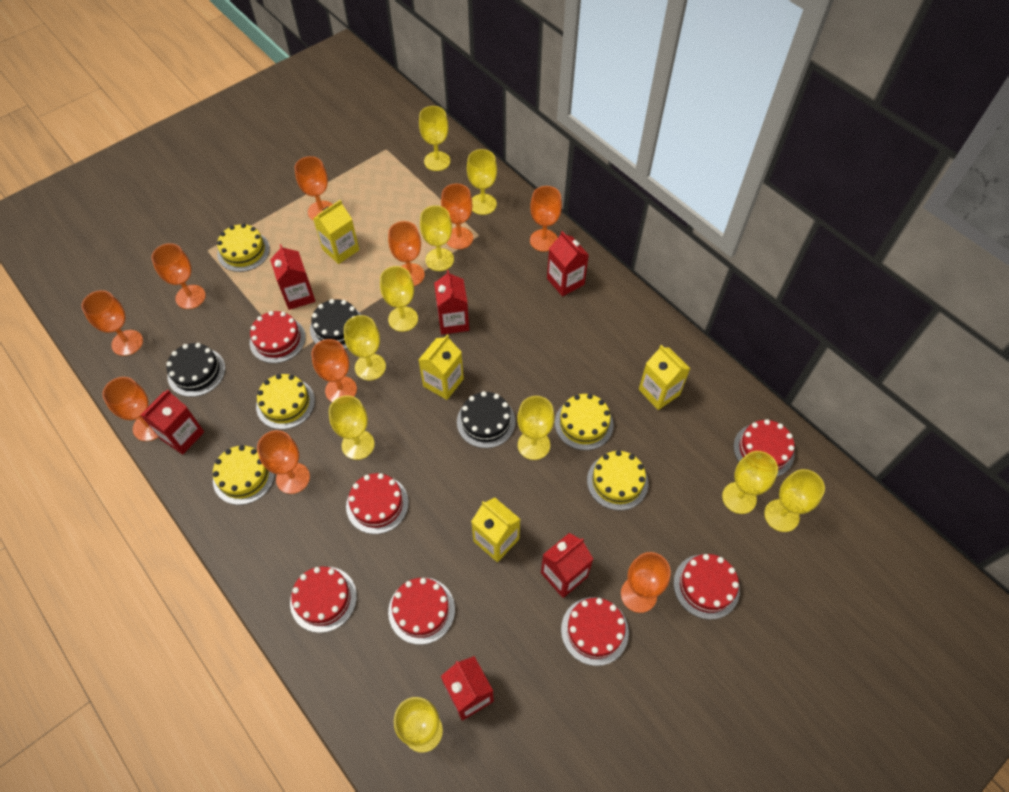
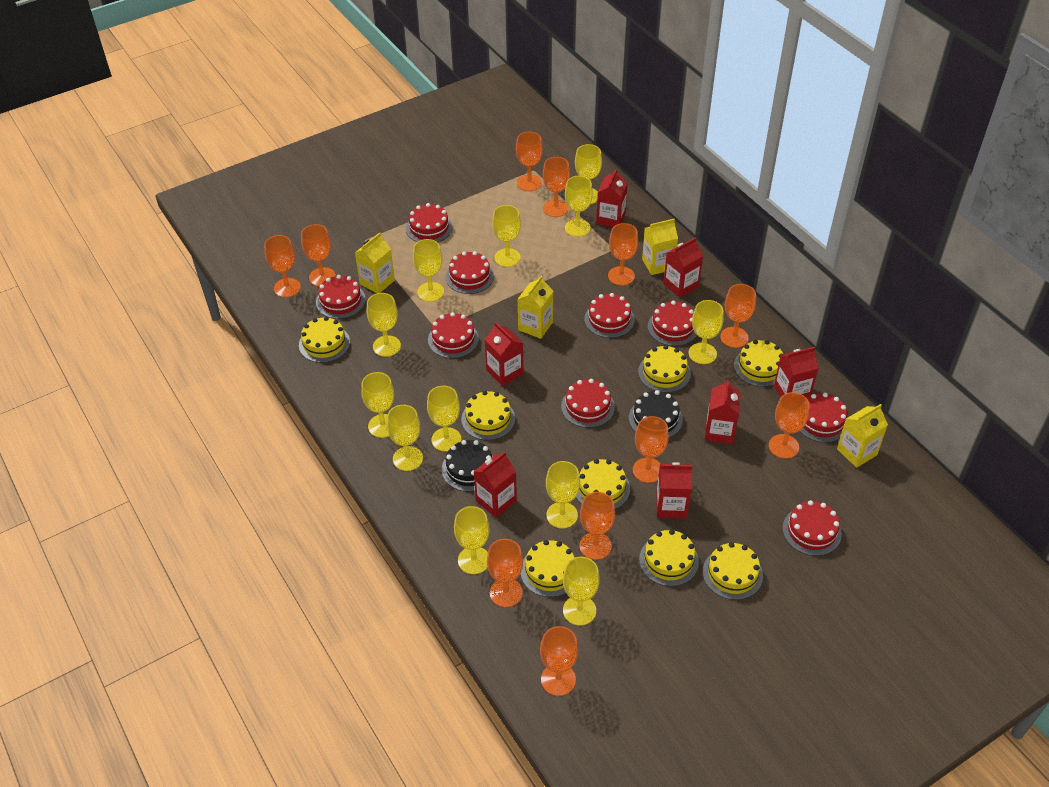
black cake: [166,343,225,397] [310,299,361,349] [457,391,516,448] = 3 -> [442,440,493,492] [629,390,683,438] = 2
orange goblet: [81,290,143,356] [102,377,158,441] [151,243,206,309] [257,430,310,494] [295,156,333,221] [311,339,357,402] [388,221,425,286] [441,184,473,249] [530,186,562,252] [621,552,671,613] = 10 -> [264,235,301,298] [301,224,336,286] [487,539,523,607] [516,132,543,191] [540,626,578,696] [543,157,570,217] [579,492,615,560] [608,223,638,286] [633,416,669,483] [720,284,756,348] [769,392,810,459] = 11
red cake: [250,311,306,363] [290,566,357,633] [346,473,409,534] [388,578,455,645] [561,597,629,666] [673,554,740,620] [734,419,795,477] = 7 -> [316,275,366,319] [406,203,453,242] [428,312,479,358] [446,251,494,294] [561,379,615,428] [584,293,635,338] [648,301,697,346] [782,500,842,556] [800,393,848,443] = 9
red carton: [140,390,204,454] [270,244,316,310] [434,270,469,335] [441,656,494,721] [541,533,593,598] [547,231,589,296] = 6 -> [473,452,517,518] [485,322,523,386] [596,169,628,227] [656,462,693,518] [663,237,703,298] [705,379,741,444] [774,347,819,398] = 7
yellow cake: [213,445,275,505] [217,223,270,272] [256,374,315,429] [555,394,614,450] [587,450,648,510] = 5 -> [299,317,350,363] [461,391,515,440] [520,540,575,597] [576,459,630,509] [638,345,691,393] [639,529,699,586] [703,542,763,600] [734,340,783,387] = 8
yellow goblet: [329,396,375,460] [344,315,386,381] [380,266,418,332] [394,697,443,753] [419,106,450,171] [420,205,454,271] [467,149,497,215] [517,396,554,460] [722,451,778,514] [764,469,825,532] = 10 -> [361,372,394,438] [367,293,401,357] [387,405,423,471] [413,239,444,302] [427,386,461,452] [454,506,490,574] [492,205,521,267] [546,461,580,528] [563,557,600,625] [565,176,593,237] [575,144,602,204] [688,300,724,364] = 12

